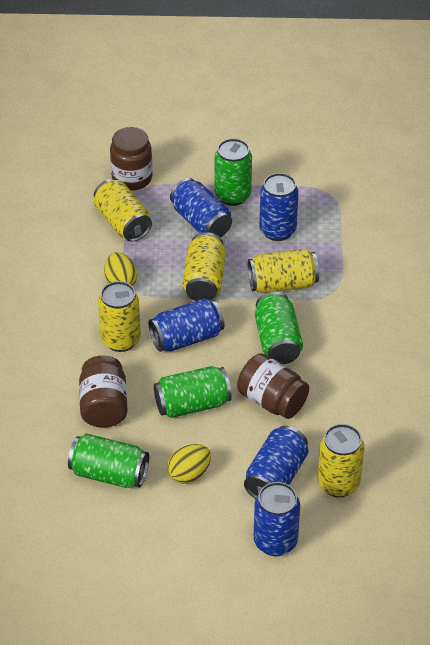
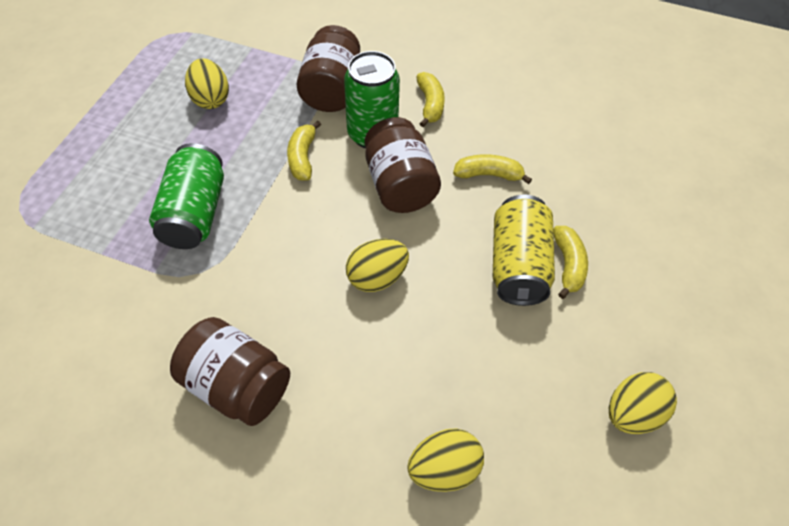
blue can: [148,298,224,352] [170,178,232,238] [244,426,308,499] [254,482,300,556] [259,173,299,241] = 5 -> none = 0
green can: [68,434,149,488] [154,366,232,418] [215,138,252,206] [255,292,303,364] = 4 -> [149,143,224,249] [344,51,400,149] = 2
yellow banana: none = 0 -> [287,121,321,181] [417,72,445,127] [453,154,532,184] [553,226,588,299] = 4
yellow can: [94,179,152,242] [98,281,141,352] [182,232,226,301] [248,249,319,293] [317,424,364,497] = 5 -> [493,195,555,306] = 1
yellow egg: [104,252,137,287] [167,444,211,484] = 2 -> [185,58,229,109] [346,239,409,292] [407,428,484,492] [609,372,677,434] = 4

